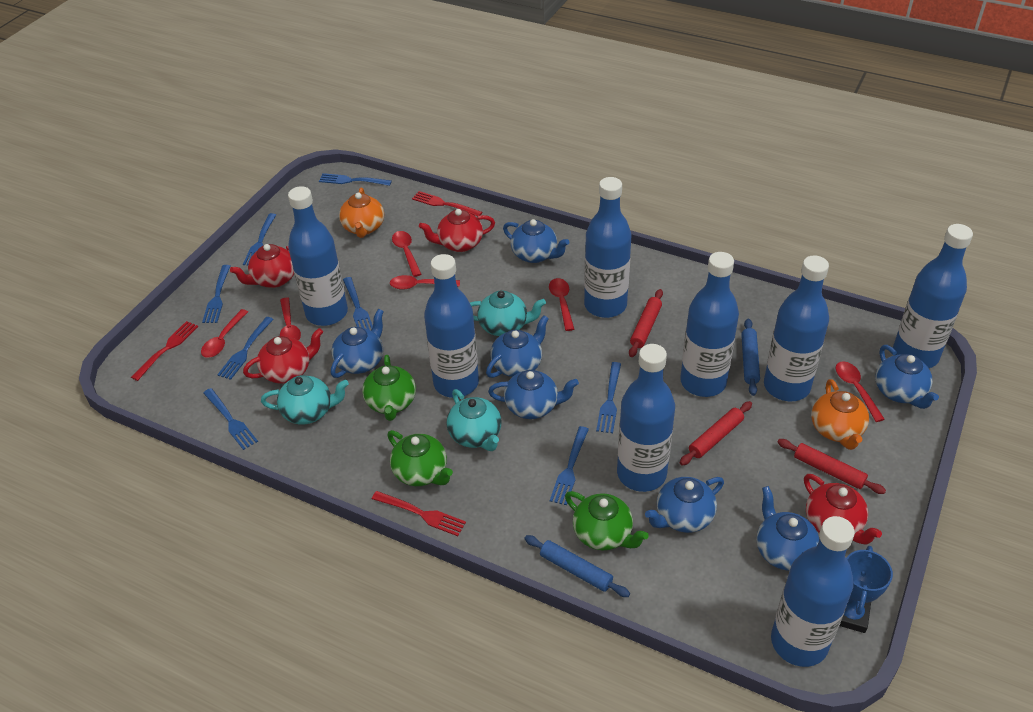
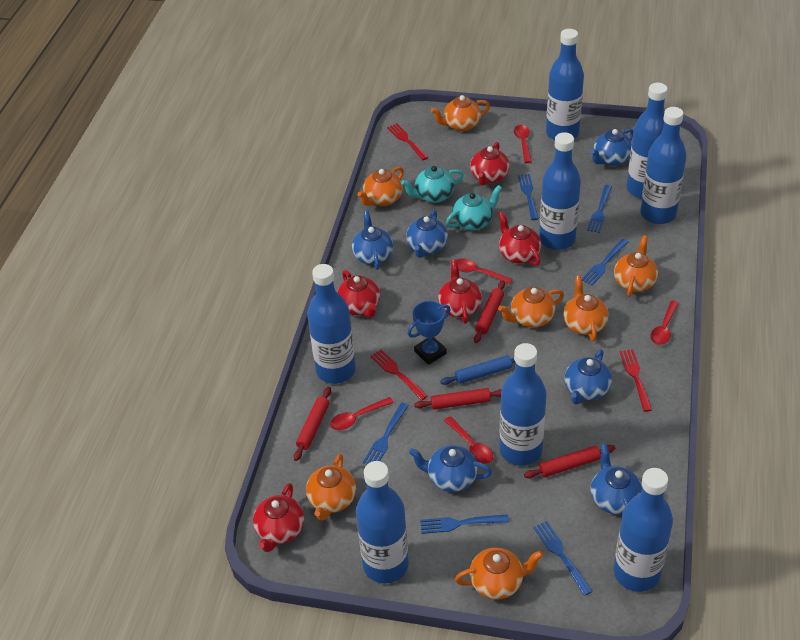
blue fork: [202,265,230,323] [203,388,258,450] [217,317,274,380] [243,213,276,266] [319,173,392,186] [343,277,373,330] [550,426,589,505] [596,362,621,433] = 8 -> [363,402,409,465] [420,515,509,534] [518,174,539,220] [533,521,593,596] [582,239,628,286] [587,185,612,233] = 6
blue rolling pin: [524,535,630,597] [741,319,760,396] = 2 -> [440,355,515,385] = 1
blue teapot: [331,309,384,378] [486,315,549,378] [488,370,579,419] [503,219,569,263] [645,477,724,533] [757,486,819,571] [876,345,939,409] = 7 -> [352,210,393,270] [406,210,448,258] [409,445,492,492] [564,349,612,405] [591,129,633,166] [591,444,642,515] = 6
green teapot: [362,355,416,421] [387,430,453,486] [565,491,649,550] = 3 -> none = 0
orange teapot: [339,187,384,238] [811,379,869,450] = 2 -> [306,454,356,521] [357,167,404,206] [431,95,490,131] [455,547,543,600] [498,287,564,328] [563,275,609,341] [614,235,658,297] = 7
red rolling pin: [629,289,663,357] [680,401,752,465] [777,439,886,494] = 3 -> [294,387,331,461] [414,388,501,410] [474,280,505,343] [524,445,615,478] = 4
red spoon: [201,309,248,358] [280,298,301,341] [390,275,460,290] [392,231,421,277] [549,278,574,331] [835,361,885,422] = 6 -> [330,397,394,430] [444,416,493,464] [456,259,513,284] [514,125,532,163] [650,300,679,345] = 5
red teapot: [230,244,294,288] [243,328,323,383] [419,209,495,252] [804,474,882,545] = 4 -> [253,483,304,552] [337,270,380,318] [438,260,482,324] [470,142,510,185] [498,211,541,266] = 5
turquoise teapot: [261,375,349,424] [447,389,502,451] [470,290,546,336] = 3 -> [401,166,464,203] [446,185,502,230] = 2

